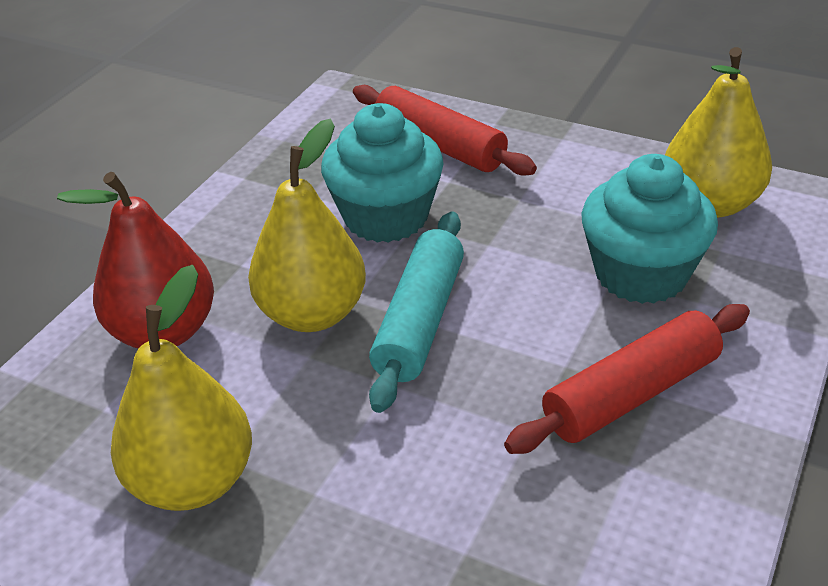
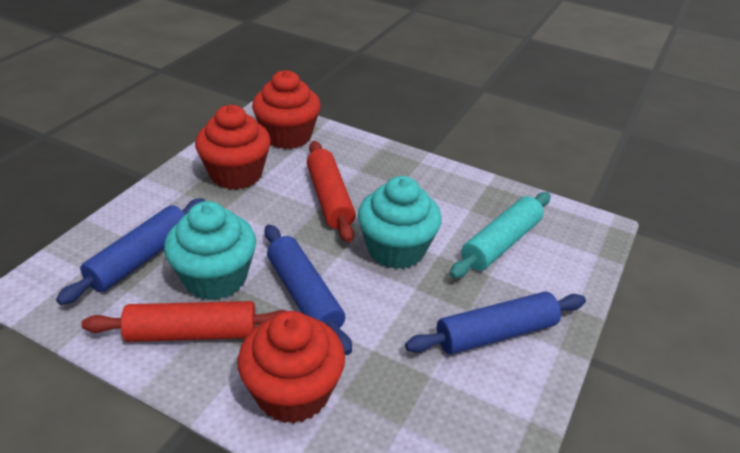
blue rolling pin: none = 0 -> [56,198,205,305] [264,224,352,355] [405,291,586,354] = 3
red cupcake: none = 0 -> [195,105,271,190] [237,311,345,424] [252,70,321,149] = 3
red pear: [57,172,214,349] = 1 -> none = 0
yellow pear: [111,265,252,511] [248,118,366,332] [665,47,772,218] = 3 -> none = 0

